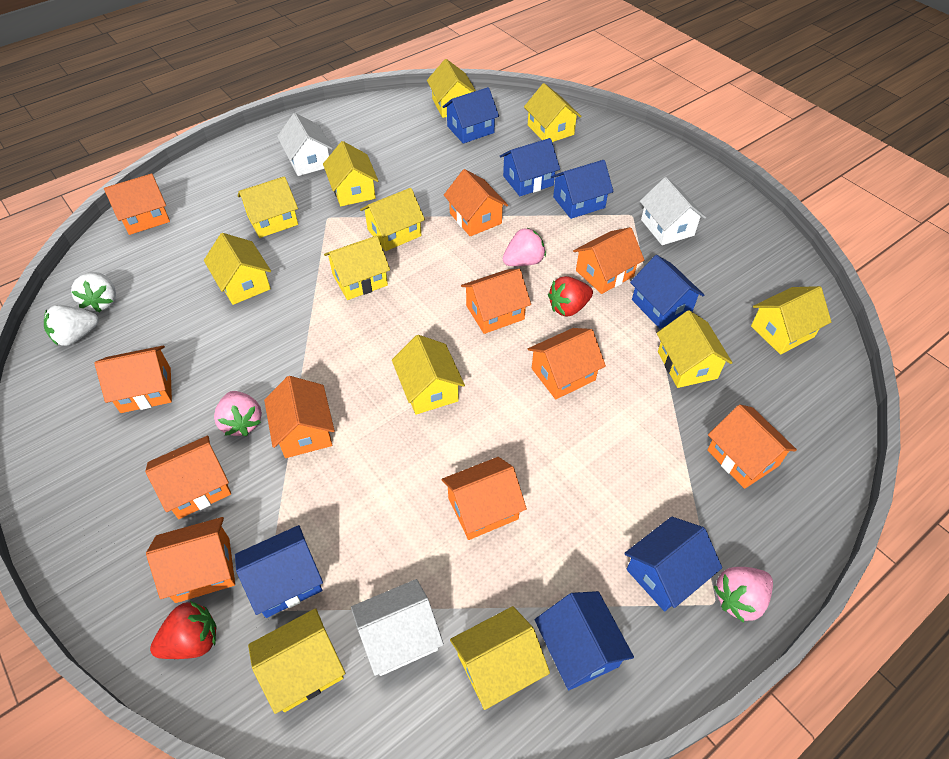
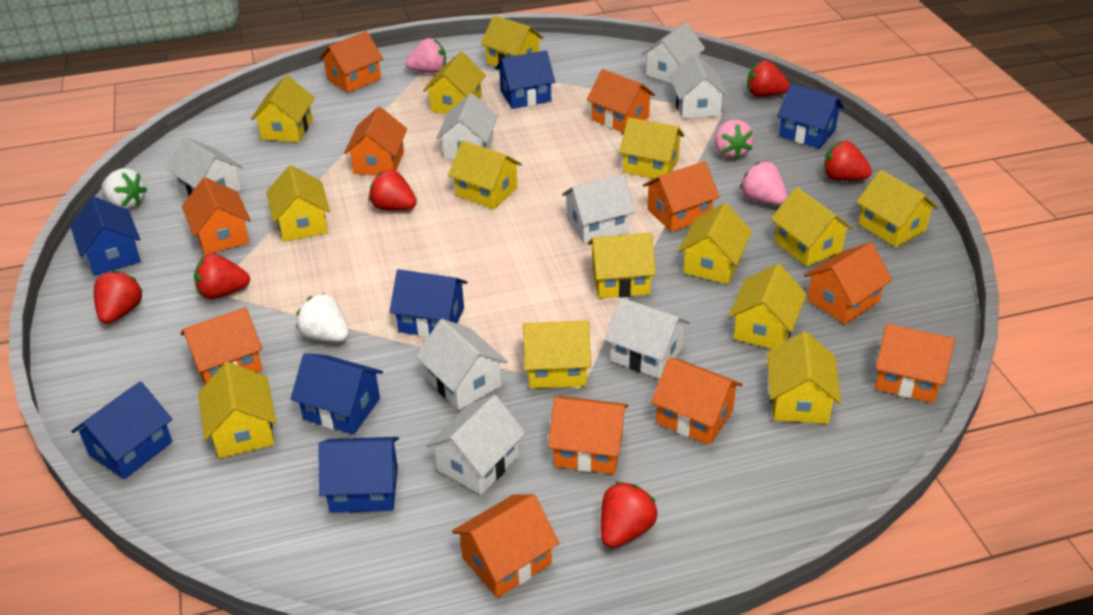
red strawberry: [150,601,217,659] [548,276,593,317] = 2 -> [94,270,143,324] [194,254,250,300] [369,170,417,211] [601,482,657,548] [747,60,790,97] [824,141,872,181] = 6
white house: [277,113,333,176] [351,579,444,676] [640,177,706,245] = 3 -> [167,137,242,196] [416,319,508,410] [426,395,526,495] [436,93,498,160] [562,175,635,244] [604,297,690,379] [641,22,705,84] [669,53,728,119] = 8
yellow house: [204,233,271,305] [237,176,298,238] [248,608,345,714] [323,141,378,206] [324,235,390,300] [360,188,425,251] [392,335,465,415] [427,59,476,118] [450,606,550,710] [524,83,582,142] [657,310,733,388] [751,286,831,354] = 12 -> [198,362,276,458] [251,76,315,142] [266,165,330,242] [423,52,486,114] [448,141,522,209] [481,15,544,66] [523,320,591,389] [588,233,656,299] [619,117,685,179] [678,203,752,284] [729,264,807,349] [767,332,842,424] [771,187,853,267] [856,170,938,247] = 14

